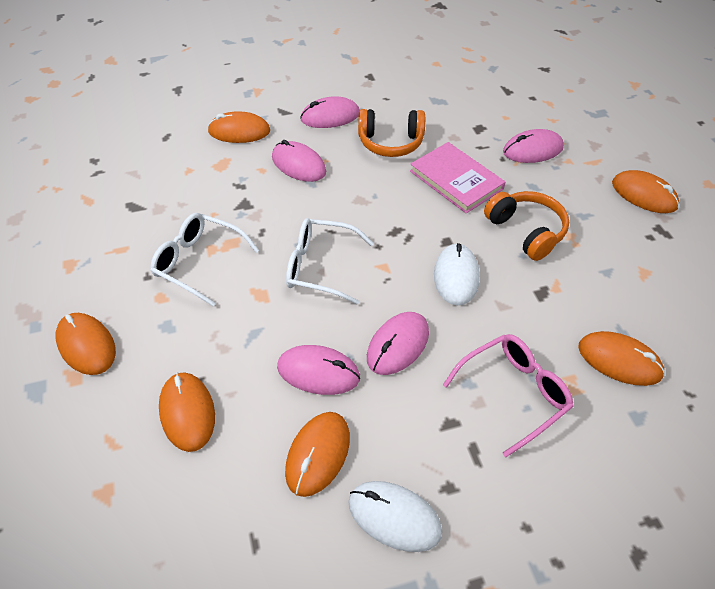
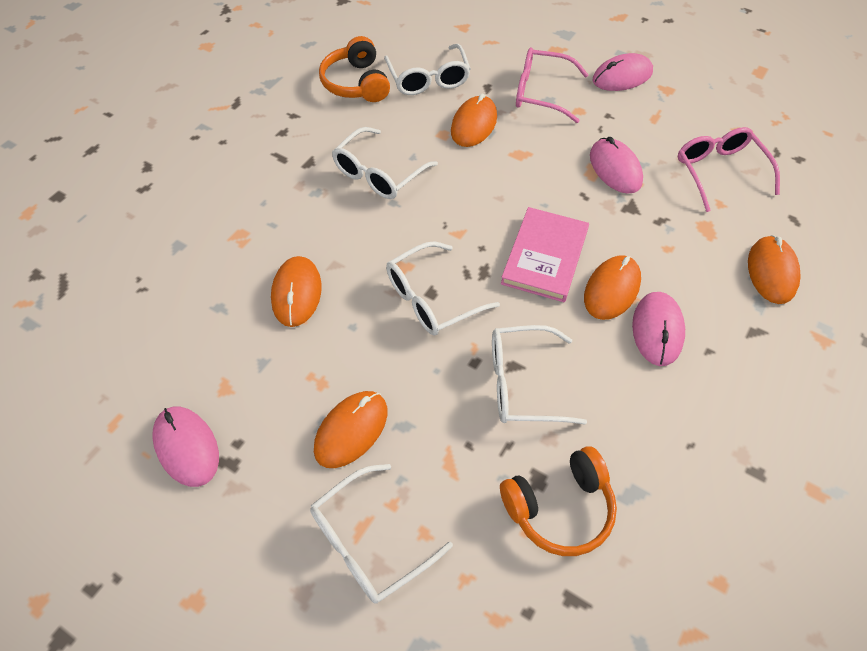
orange mouse: [56,313,116,375] [159,372,215,452] [208,111,270,143] [285,412,350,497] [578,331,665,386] [612,170,679,213] = 6 -> [271,256,322,327] [314,391,387,468] [451,93,497,147] [584,255,641,320] [748,235,800,304] = 5
pink glasses: [443,334,574,457] = 1 -> [516,48,589,123] [678,127,780,212] = 2
pink mouse: [272,140,326,182] [277,345,360,395] [300,97,360,128] [367,312,429,375] [503,129,564,163] = 5 -> [152,407,219,487] [590,137,643,194] [592,53,653,91] [632,292,685,366] = 4
white glasses: [151,213,259,307] [286,218,374,305] = 2 -> [310,464,453,604] [332,127,438,199] [384,44,471,95] [386,241,500,336] [492,325,587,425] = 5
white mouse: [348,481,442,552] [434,243,480,306] = 2 -> none = 0

